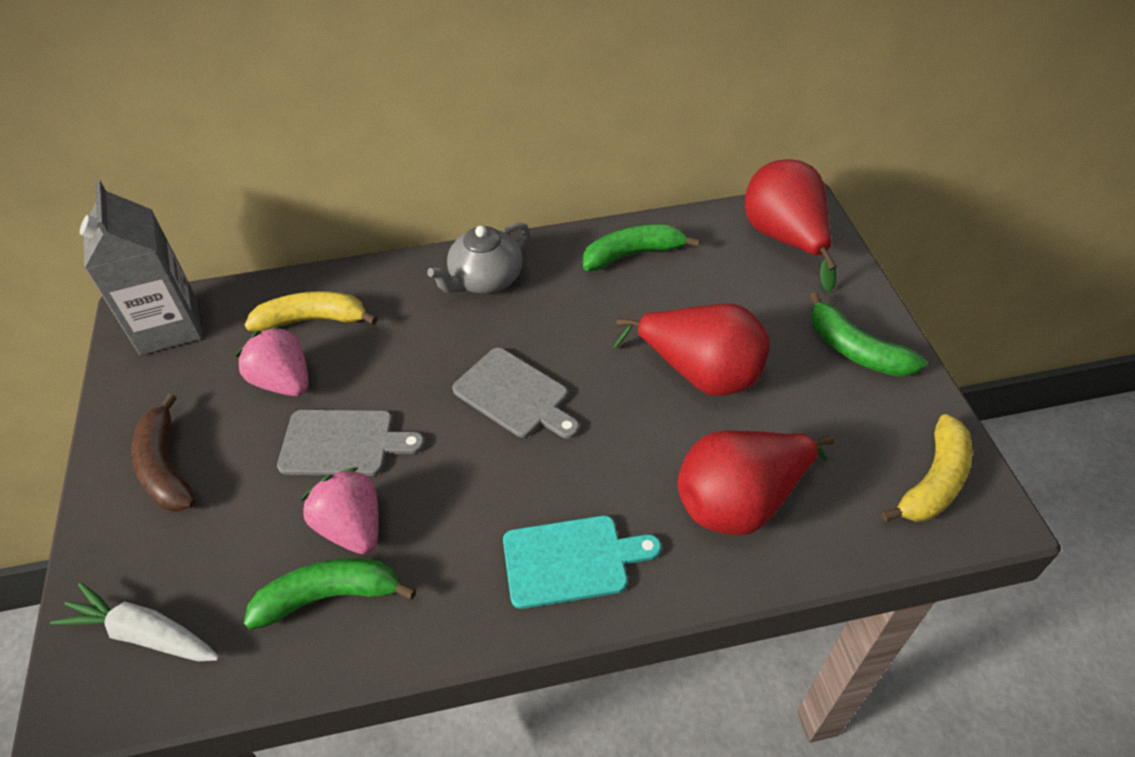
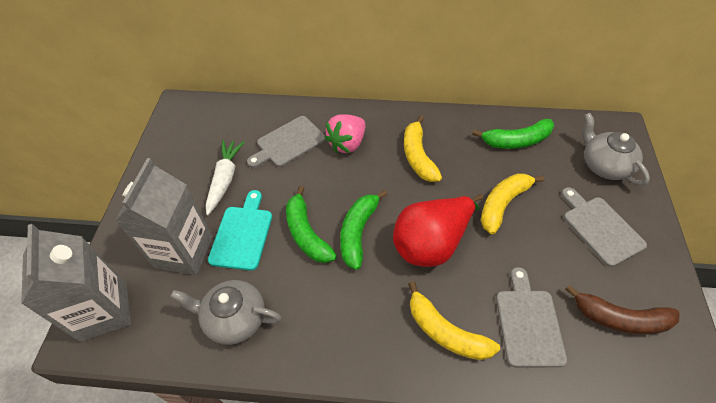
grey carton: [80,180,202,355] = 1 -> [21,224,131,342] [115,158,213,275] = 2
grey cutting board: [277,410,424,476] [452,348,579,439] = 2 -> [247,116,326,168] [496,267,567,368] [561,187,647,267] = 3
grey teapot: [427,223,530,294] = 1 -> [170,280,282,345] [582,113,650,186] = 2
pink strawberry: [235,325,309,396] [301,467,379,554] = 2 -> [324,114,366,153] = 1
red pear: [614,304,770,396] [677,431,835,535] [745,159,837,292] = 3 -> [393,194,483,267] = 1
yellow banana: [245,291,378,332] [881,414,972,522] = 2 -> [404,115,442,182] [408,281,500,360] [481,174,544,234] = 3

